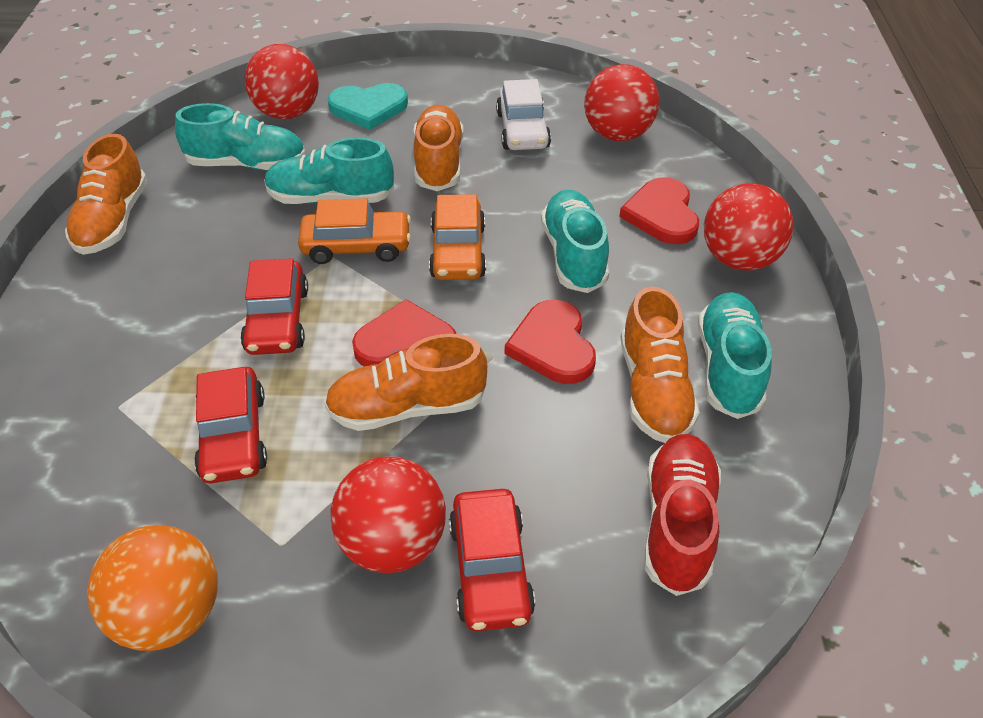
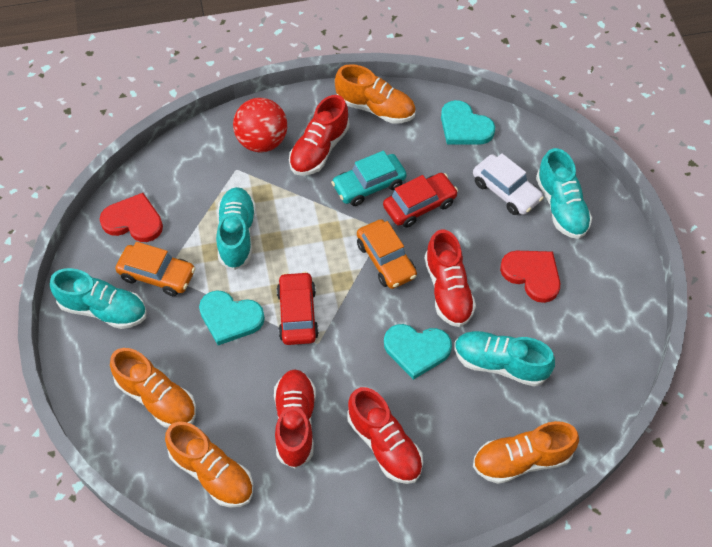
orange ball: [87,525,218,651] = 1 -> none = 0
red ball: [245,44,319,119] [330,456,446,573] [584,64,659,141] [704,183,794,271] = 4 -> [233,98,287,152] = 1
red car: [194,367,267,483] [240,258,308,355] [449,489,535,631] = 3 -> [277,271,319,345] [383,173,458,228] = 2
red heart: [352,299,456,367] [505,300,596,384] [619,177,699,244] = 3 -> [100,193,163,242] [500,251,560,303] = 2
red shoe: [645,434,721,596] = 1 -> [274,369,316,469] [289,95,350,176] [348,387,423,484] [425,230,476,327] = 4
turquoise car: none = 0 -> [331,151,407,206] = 1
turquoise heart: [328,83,408,130] = 1 -> [199,290,265,345] [384,324,452,380] [441,100,495,145] = 3

